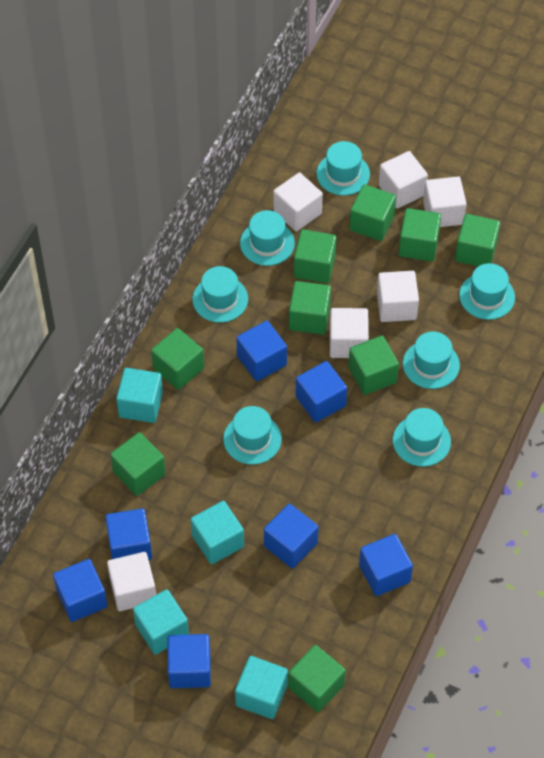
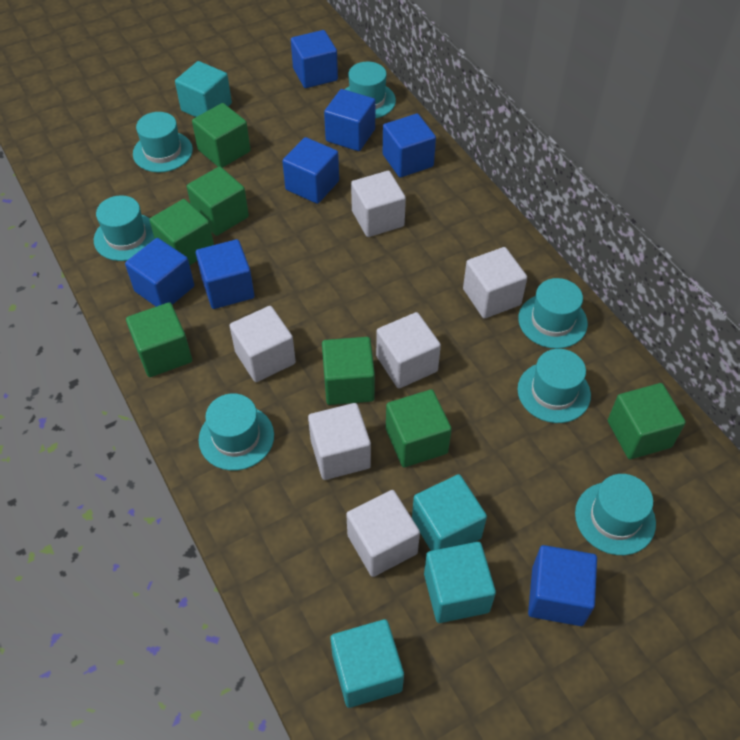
green cube: [110,432,166,496] [151,328,204,390] [288,645,346,712] [289,281,331,335] [294,229,337,283] [348,336,399,395] [349,184,396,241] [399,208,441,262] [455,214,500,266] = 9 -> [126,302,192,377] [149,199,214,265] [187,166,249,236] [192,103,251,168] [322,337,375,405] [386,389,452,467] [608,383,686,459] = 7

